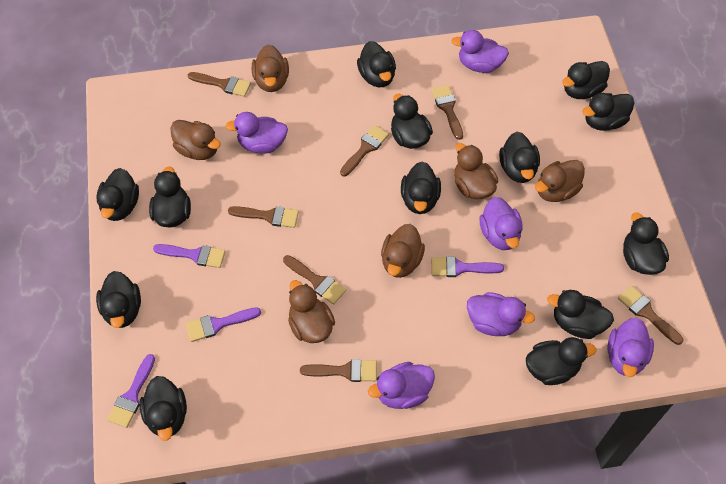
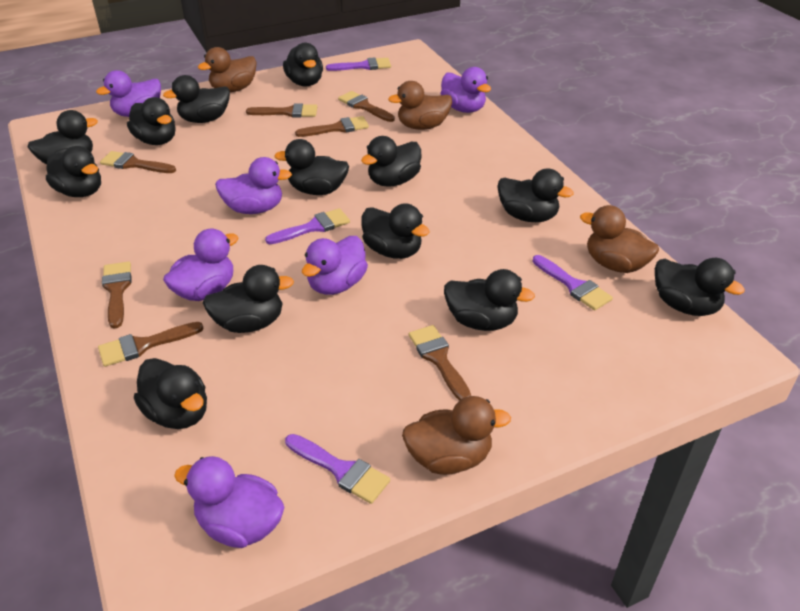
brown duck: [170,120,221,160] [252,45,289,92] [288,280,335,343] [381,224,425,278] [454,143,498,199] [535,160,585,202] = 6 -> [198,47,257,92] [388,81,452,130] [402,396,511,475] [580,205,659,273] = 4

